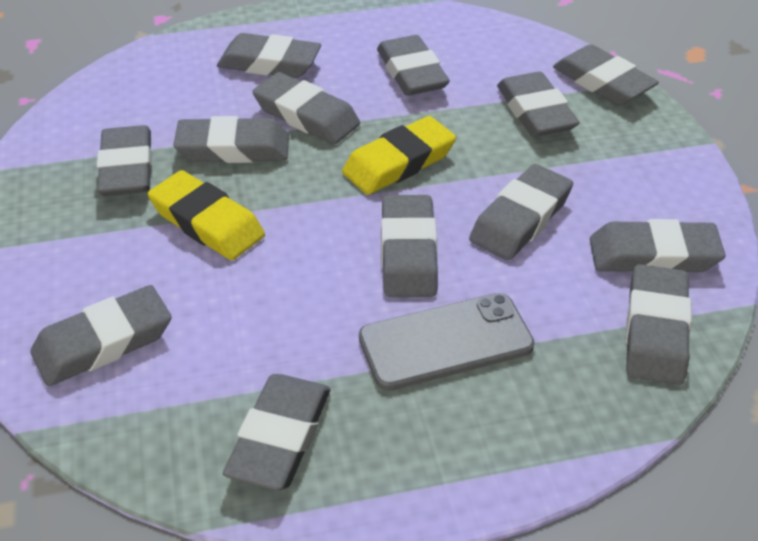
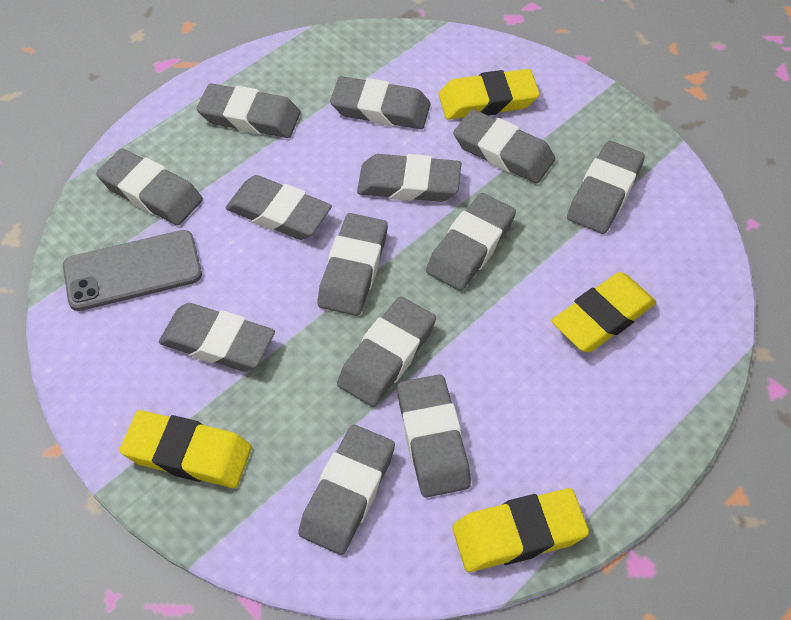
yellow eraser: [148,170,265,260] [342,116,456,195] = 2 -> [120,410,252,488] [439,69,540,120] [452,488,589,572] [551,272,656,352] = 4

